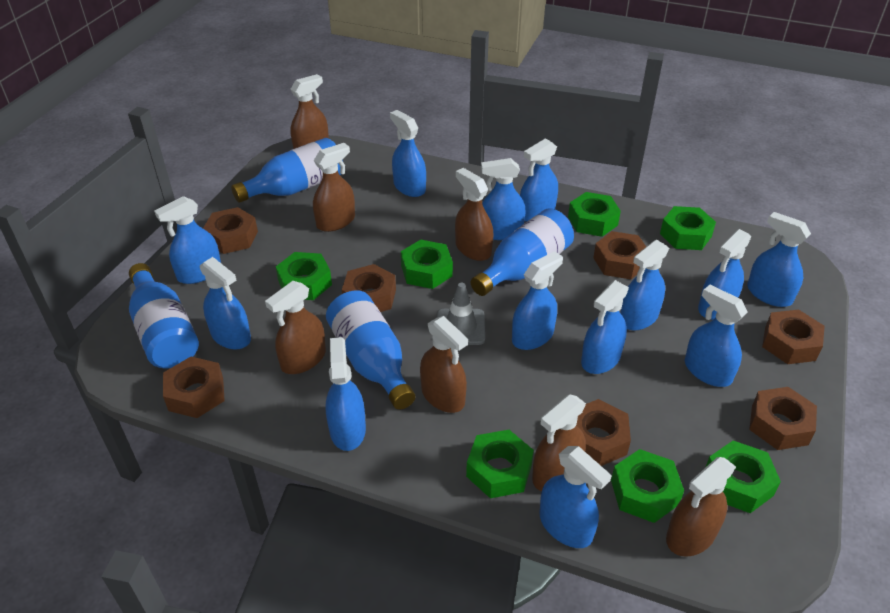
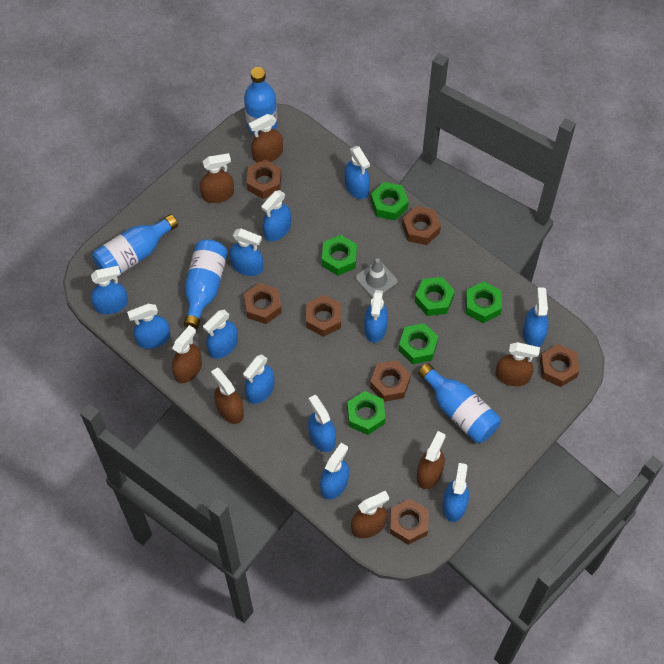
blue spray bottle: [154,196,221,284] [200,257,251,350] [325,337,366,451] [390,110,426,197] [481,158,525,240] [512,251,563,350] [520,138,558,222] [540,446,612,548] [581,280,629,374] [620,240,669,330] [685,285,748,387] [698,229,751,320] [747,212,811,307] = 13 -> [91,266,128,314] [127,304,170,349] [203,310,238,359] [229,228,263,276] [243,354,274,404] [261,190,291,241] [308,395,336,452] [320,443,349,500] [344,146,370,199] [364,290,388,343] [443,463,469,522] [523,288,549,347] = 12
green nut: [276,252,332,300] [401,240,453,289] [466,430,534,498] [568,192,621,237] [611,449,684,523] [660,206,716,250] [705,441,781,513] = 7 -> [322,235,357,276] [347,391,385,435] [371,182,409,220] [398,323,439,364] [415,277,455,316] [465,281,502,323] = 6

